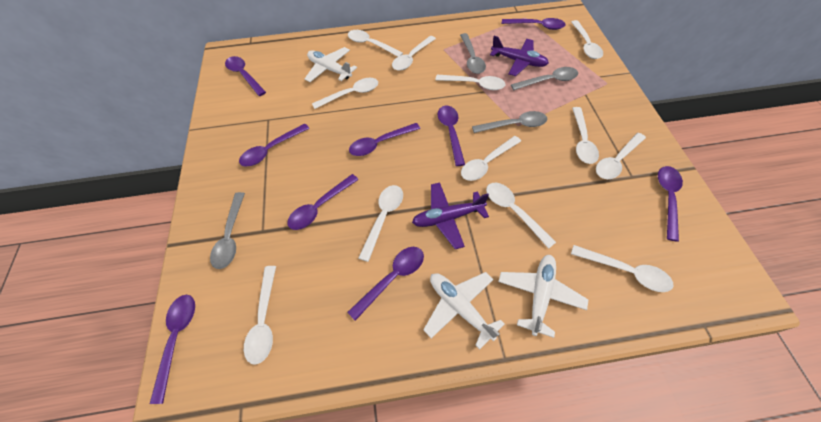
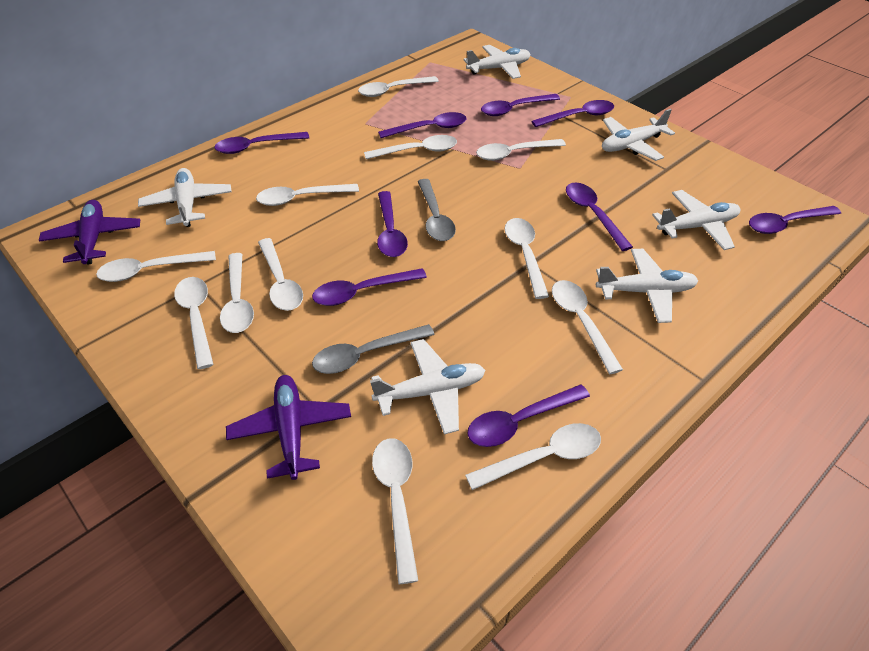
grey spoon: [210,192,245,269] [460,33,486,74] [472,111,547,133] [511,67,578,90] = 4 -> [312,324,435,374] [417,179,456,241] = 2
white plane: [305,47,357,82] [423,272,505,350] [498,255,588,338] = 3 -> [138,168,232,227] [370,339,485,435] [464,45,530,79] [596,249,698,323] [602,109,675,161] [652,190,740,250] = 6

